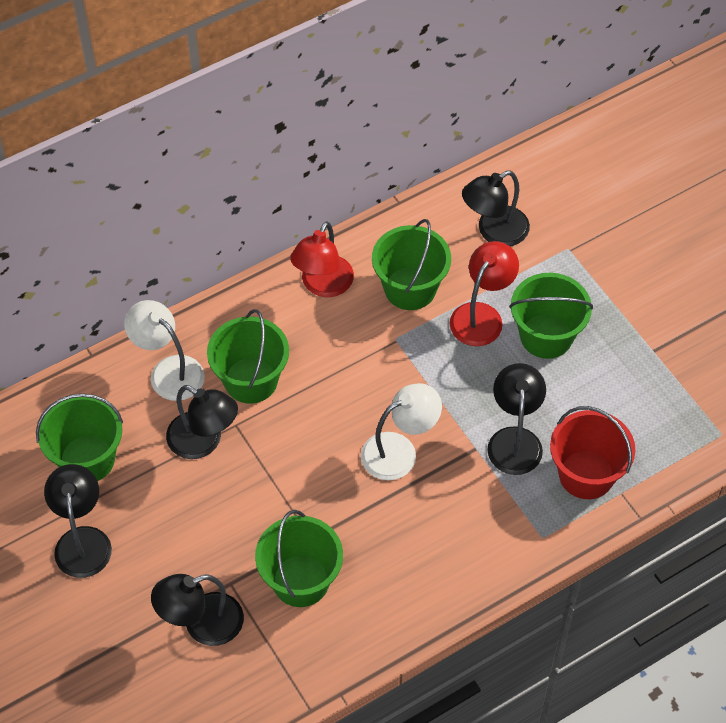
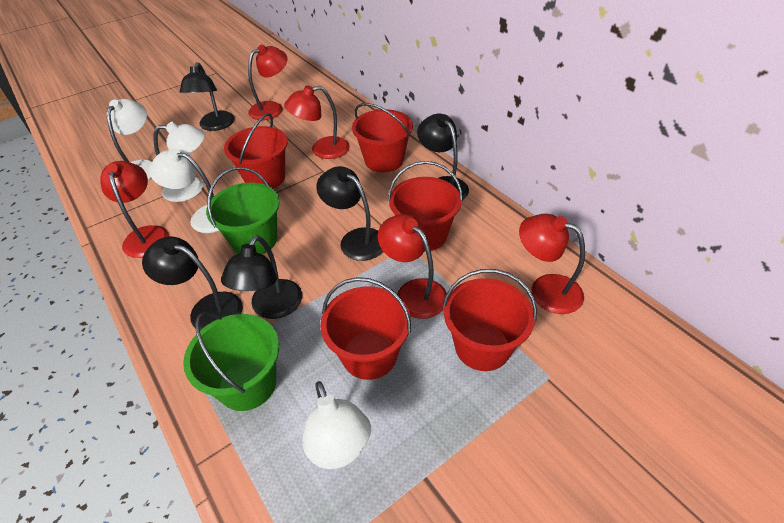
green bucket: [36,393,123,481] [207,309,289,404] [255,510,343,607] [372,219,451,310] [509,273,593,359] = 5 -> [183,312,279,411] [206,167,280,255] = 2
red bucket: [550,406,635,499] = 1 -> [224,113,288,189] [320,277,411,380] [352,103,413,173] [388,161,463,252] [442,269,537,371] = 5
red lamp: [290,221,354,297] [450,241,519,346] = 2 -> [100,161,169,258] [248,45,288,120] [284,85,350,159] [378,214,447,319] [519,214,585,314] = 5
white lamp: [124,300,205,401] [361,383,442,480] = 2 -> [106,99,152,180] [149,148,219,233] [153,121,205,202] [302,381,371,469] = 4

